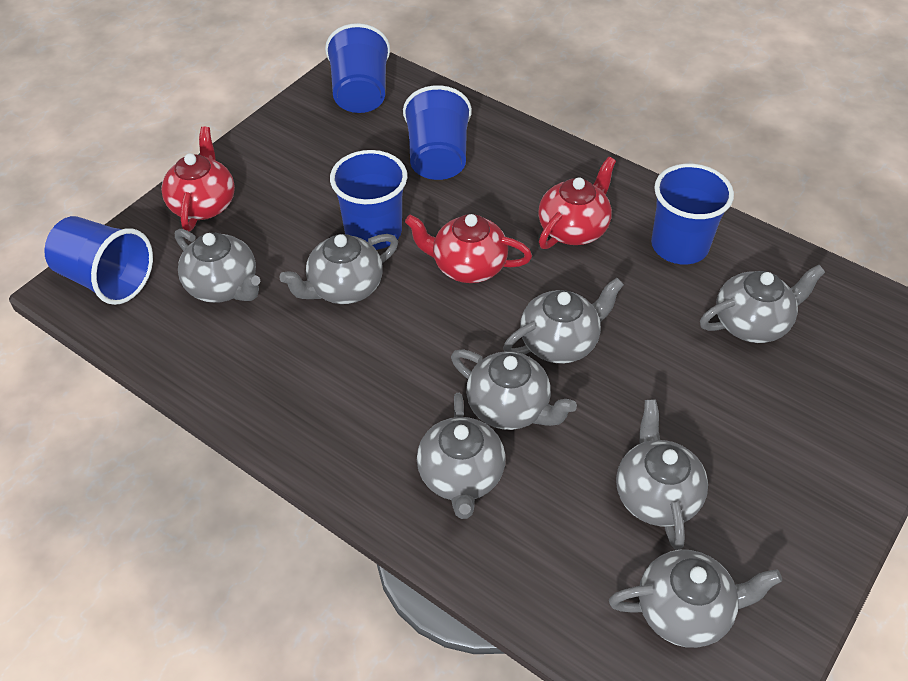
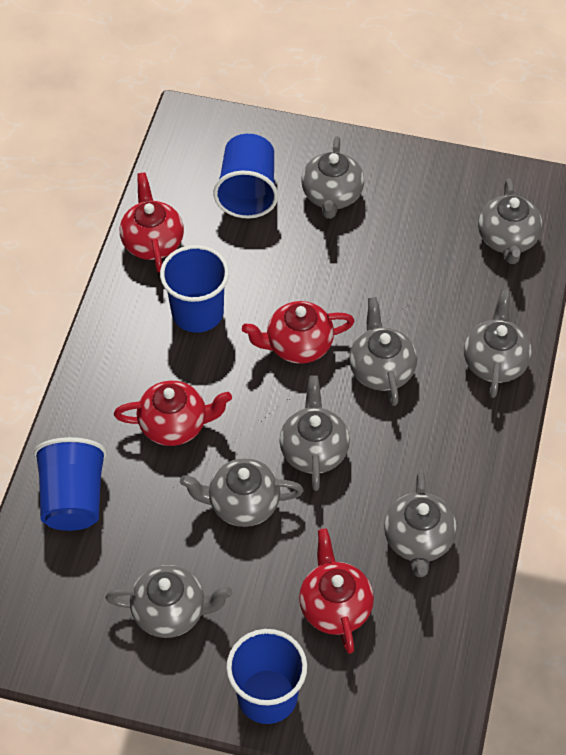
blue cup: [44,216,153,305] [325,23,390,113] [330,150,407,250] [403,85,472,180] [651,164,734,264] = 5 -> [34,437,107,531] [160,245,229,333] [213,134,278,219] [226,629,307,724] = 4
red teapot: [161,126,235,231] [405,214,532,283] [538,157,616,249] = 3 -> [114,381,232,446] [120,172,184,273] [242,301,355,364] [299,529,374,654] = 4

